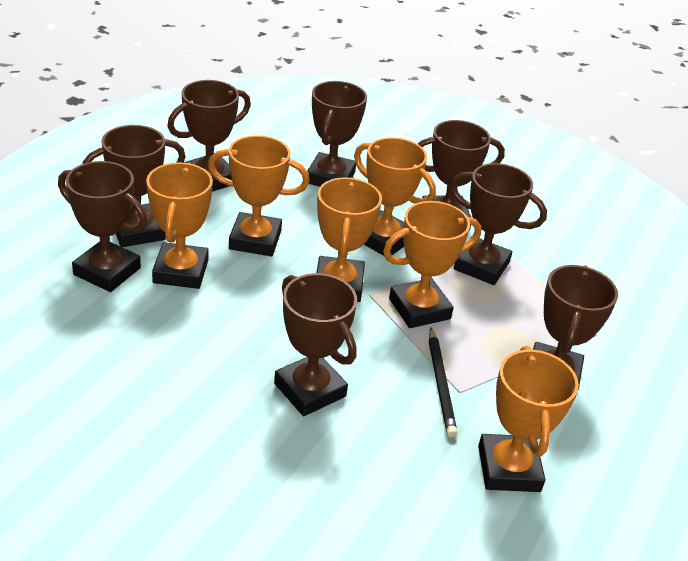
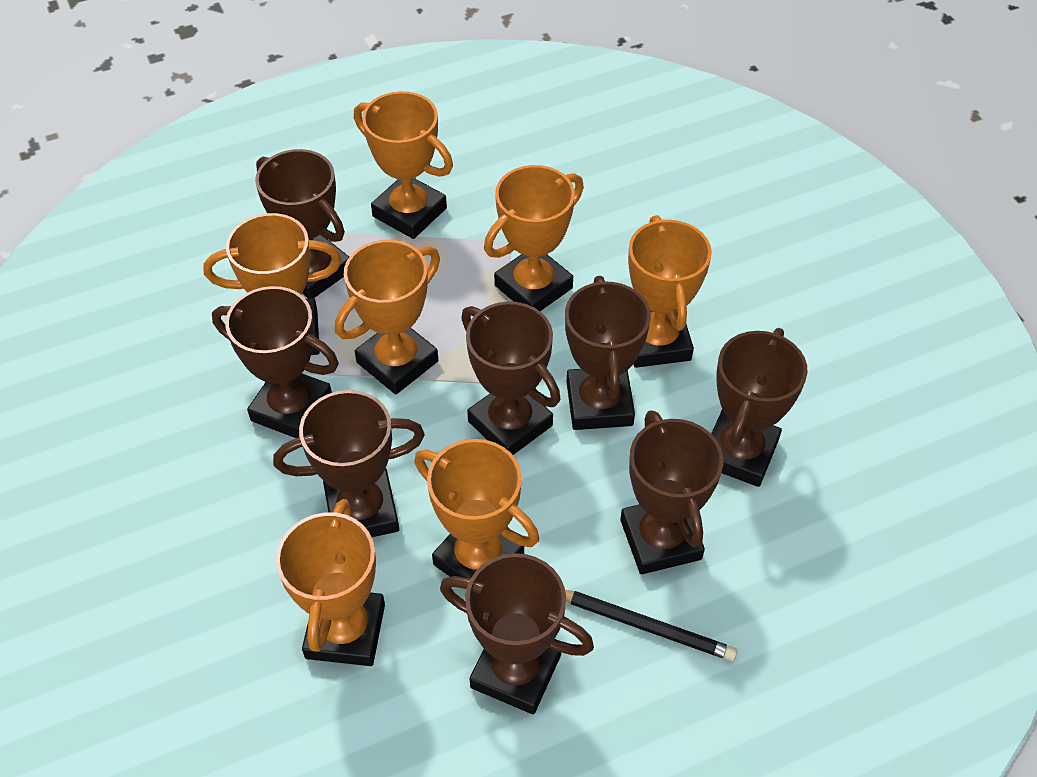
orange trophy: [146,162,213,289] [208,135,310,256] [317,177,382,302] [354,137,436,256] [383,201,481,328] [478,346,579,492] = 6 -> [203,213,342,355] [276,499,385,666] [335,240,440,395] [354,91,453,239] [414,439,539,579] [484,165,584,311] [628,215,712,368] = 7

